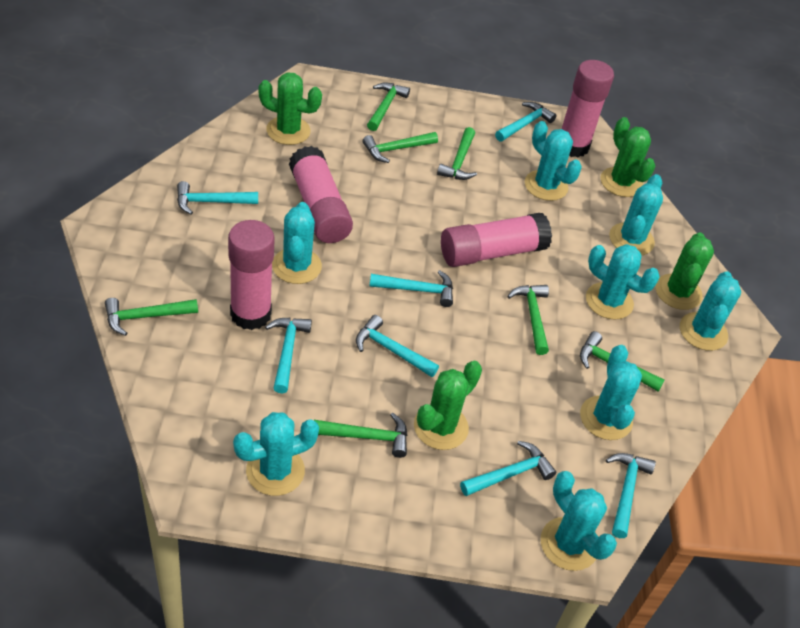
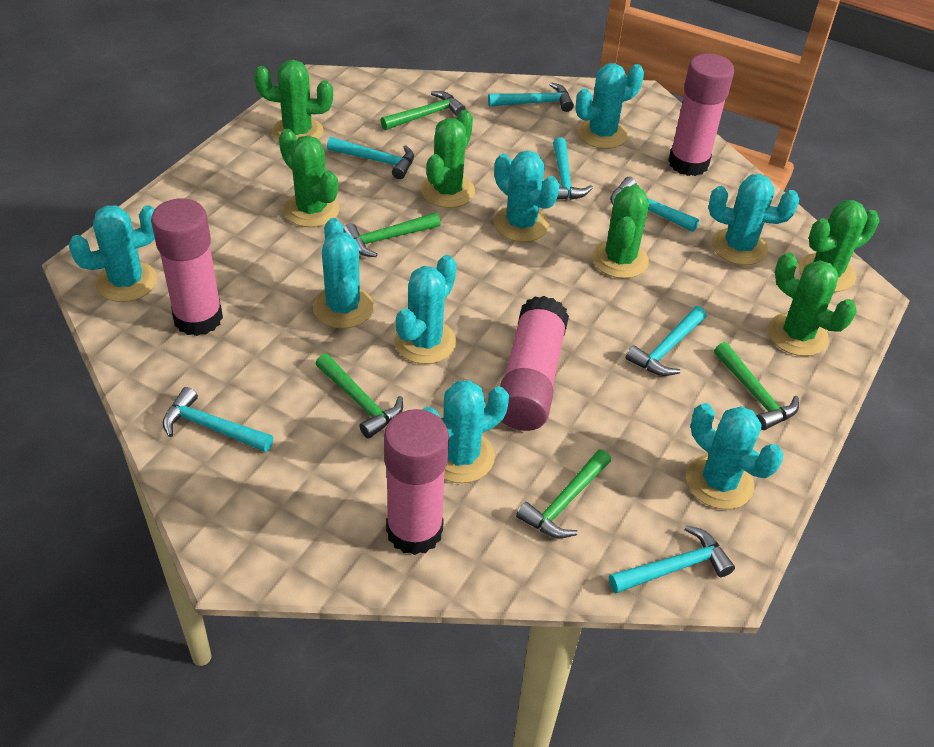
green cactus: [258,72,322,145] [414,361,482,450] [601,117,656,197] [655,233,714,310] = 4 -> [254,60,333,142] [279,129,340,227] [421,110,475,208] [592,184,649,279] [768,252,857,356] [799,200,879,292] = 6
green hammer: [105,298,198,336] [314,413,407,458] [362,132,438,163] [367,82,410,131] [437,127,477,180] [507,285,549,355] [580,331,665,392] = 7 -> [316,354,403,439] [343,213,441,257] [380,91,466,130] [516,449,611,538] [714,342,799,430] = 5

